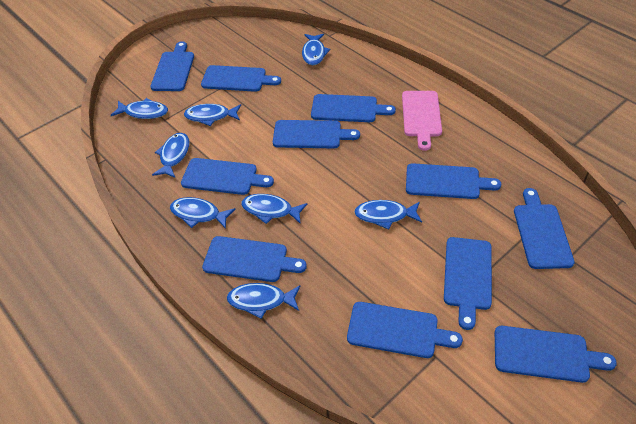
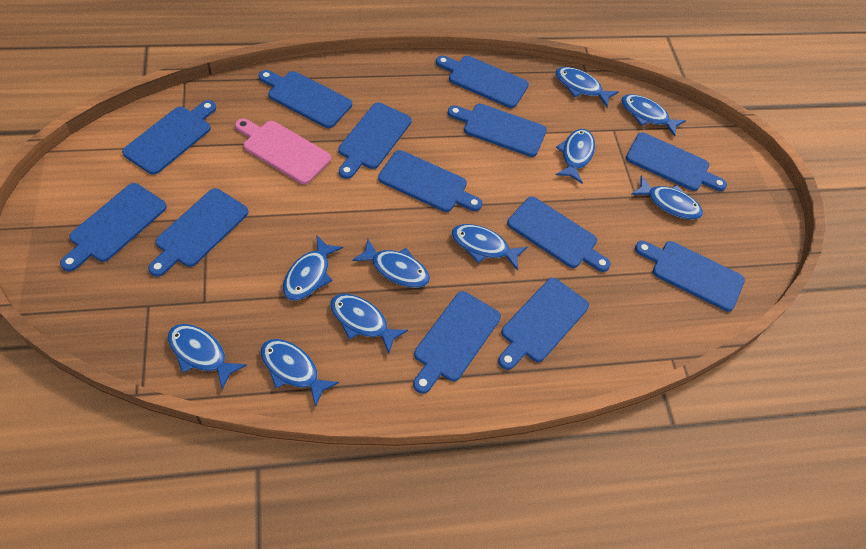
blue cutting board: [151,41,194,91] [181,158,274,195] [201,65,281,92] [202,236,307,282] [273,120,360,149] [311,94,396,122] [347,302,463,358] [406,163,501,199] [444,237,492,330] [495,326,617,383] [514,188,575,269] = 11 -> [60,183,167,271] [122,100,216,175] [148,188,248,277] [259,70,352,128] [338,103,412,179] [378,150,483,212] [413,291,501,393] [436,55,529,108] [448,104,547,157] [498,278,589,370] [507,197,611,272] [626,132,727,191] [635,241,745,311] = 13
blue fish: [110,98,168,119] [152,133,189,178] [170,197,236,229] [184,104,241,126] [227,283,300,319] [241,194,308,224] [302,34,330,65] [354,200,422,229] = 8 -> [168,324,247,390] [261,339,339,407] [283,235,343,301] [330,294,408,353] [352,239,430,288] [452,224,527,270] [555,67,618,107] [556,129,595,184] [621,94,686,137] [631,175,703,220] = 10

